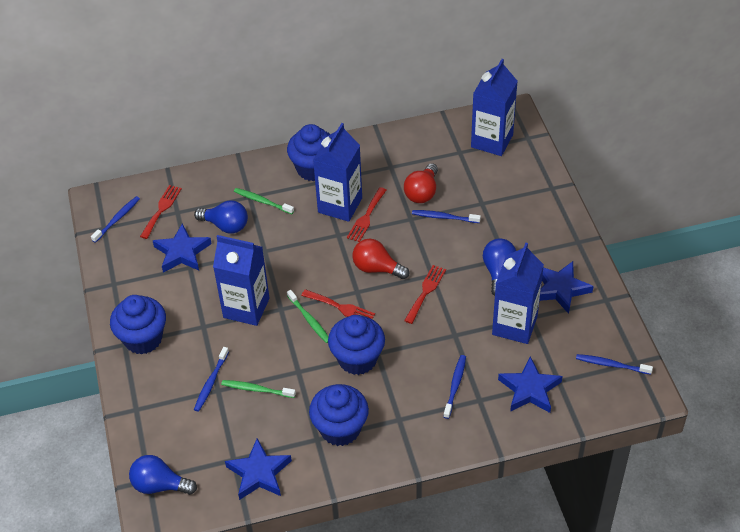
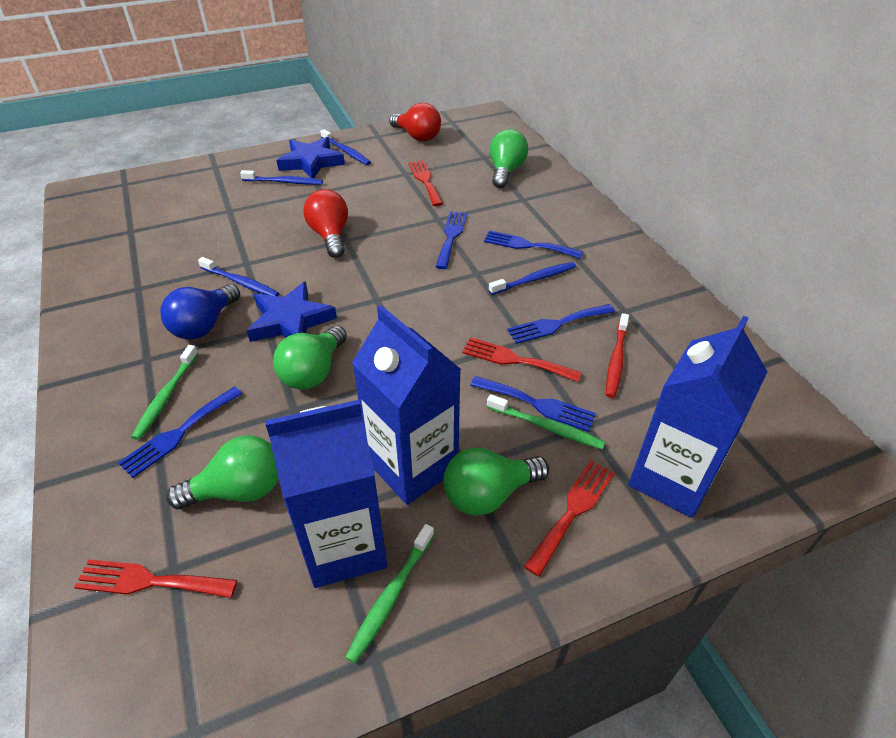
blue carton: [213,235,270,326] [313,123,362,222] [471,59,518,156] [492,243,544,344] = 4 -> [265,400,387,588] [352,305,461,505] [628,316,768,518] = 3
blue cupcake: [110,295,166,355] [287,124,330,181] [309,384,369,446] [328,315,385,375] = 4 -> none = 0
blue fork: none = 0 -> [118,387,242,478] [436,211,467,269] [470,376,596,432] [484,230,584,259] [507,304,615,344] = 5
blue light bulb: [129,455,197,495] [194,200,248,233] [483,239,516,296] = 3 -> [160,284,240,340] = 1
blue star: [153,223,212,273] [225,438,292,500] [498,357,562,413] [539,261,594,314] = 4 -> [246,281,337,342] [276,137,345,178] = 2
blue toothbrush: [91,196,140,243] [194,347,229,412] [412,210,481,223] [443,355,466,419] [576,354,653,375] = 5 -> [198,257,279,296] [240,170,323,185] [320,129,371,165] [489,262,576,295] = 4
green light bulb: none = 0 -> [166,435,279,509] [273,325,347,390] [443,448,549,516] [490,129,528,188] = 4
red toothbrush: none = 0 -> [606,313,629,398] = 1

